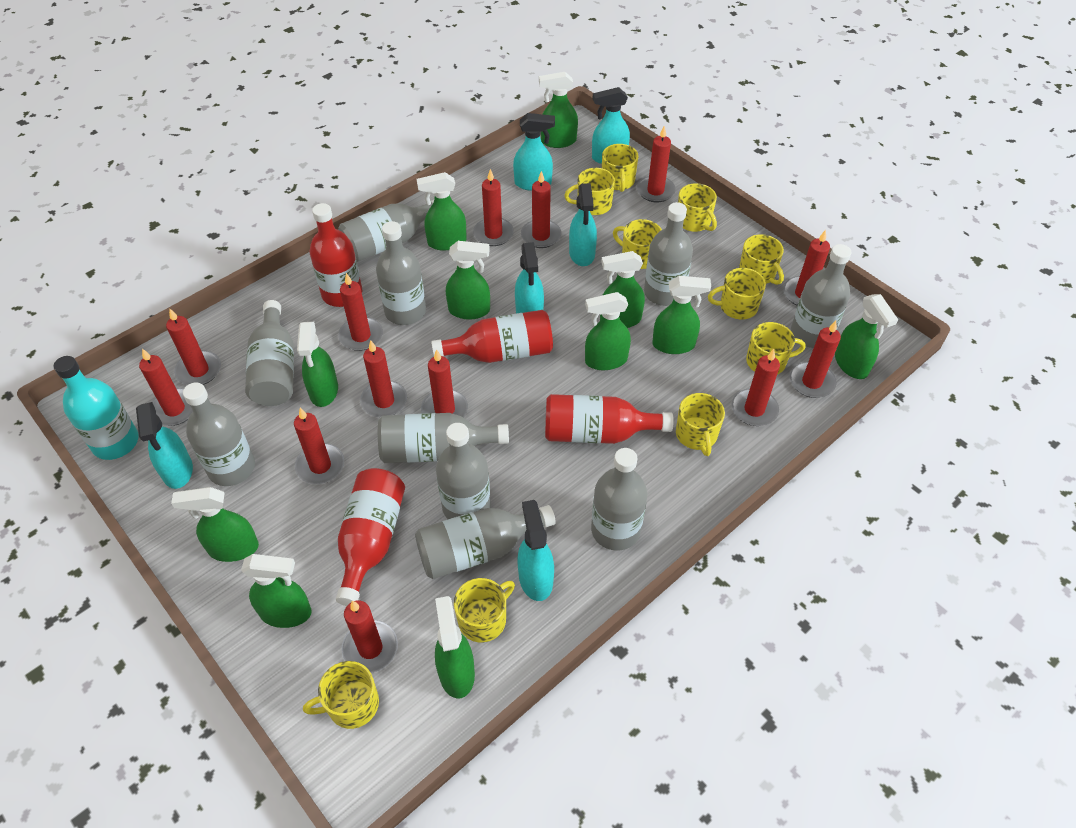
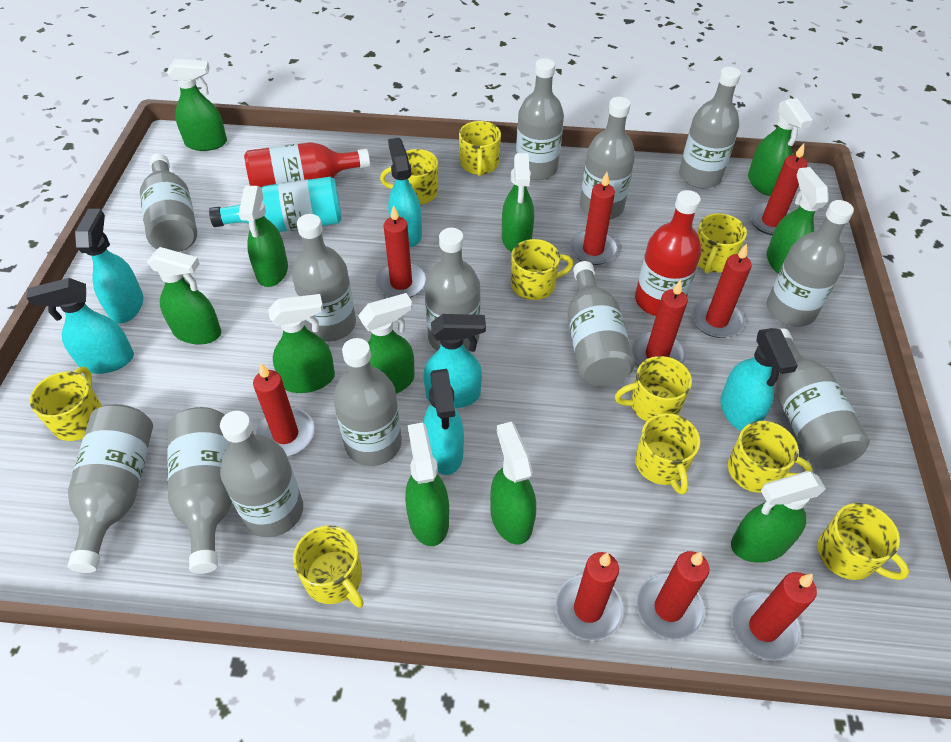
grey bottle: [183,382,255,486] [245,300,294,406] [338,200,434,262] [376,221,426,325] [378,413,509,463] [415,505,556,579] [436,423,491,519] [591,448,648,551] [644,202,693,306] [791,244,851,348] = 10 -> [68,404,153,573] [140,154,197,252] [167,407,232,574] [220,411,303,537] [292,214,356,342] [333,338,402,466] [425,228,481,351] [516,58,564,180] [567,261,634,387] [580,97,635,219] [679,67,741,188] [767,200,854,327] [776,328,870,469] = 13
red bottle: [310,203,362,307] [336,468,405,606] [431,310,553,363] [545,394,674,444] = 4 -> [244,142,370,187] [635,190,701,316] = 2
red candle: [139,349,193,426] [166,308,221,385] [294,408,344,484] [338,273,383,351] [341,600,398,673] [360,340,407,417] [421,349,468,418] [473,169,514,246] [521,171,561,248] [637,126,676,202] [732,349,780,426] [783,230,830,306] [790,321,841,398] = 13 -> [253,363,315,456] [376,205,426,298] [555,552,623,641] [569,172,618,265] [631,280,688,366] [636,551,709,640] [692,244,752,338] [731,572,817,661] [749,143,807,235] = 9

